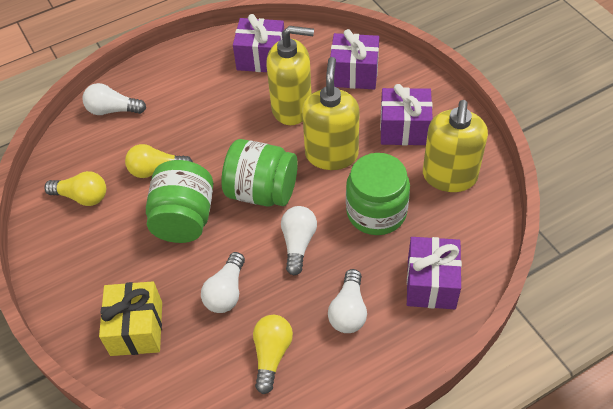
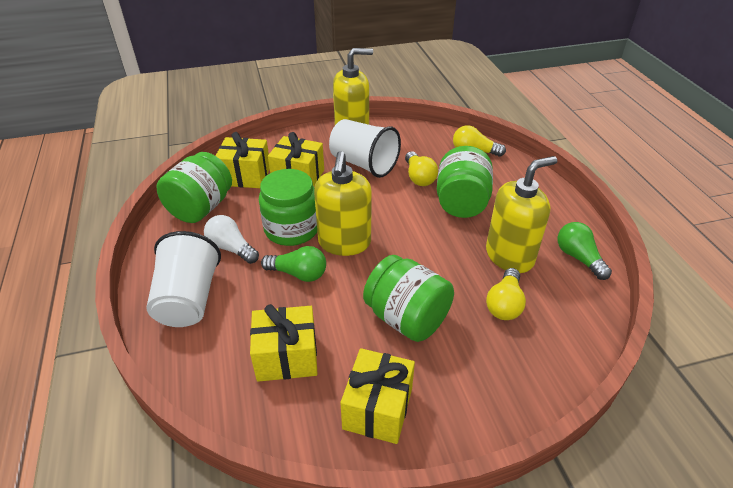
green jar: [146,160,213,243] [221,139,298,206] [346,153,410,235] = 3 -> [156,152,232,223] [259,169,317,246] [363,255,454,342] [437,146,493,218] = 4
green light bulb: none = 0 -> [261,246,326,282] [558,222,612,280] = 2
purple gift: [233,14,284,72] [330,29,379,90] [380,84,433,145] [407,237,462,309] = 4 -> none = 0
white cup: none = 0 -> [146,231,221,327] [329,119,401,178] = 2
white light bulb: [82,83,146,115] [201,252,245,313] [281,206,317,276] [328,269,367,333] = 4 -> [204,215,259,264] = 1
yellow gift: [99,281,162,356] = 1 -> [216,132,270,188] [250,304,318,382] [268,132,324,186] [340,348,415,444] = 4

